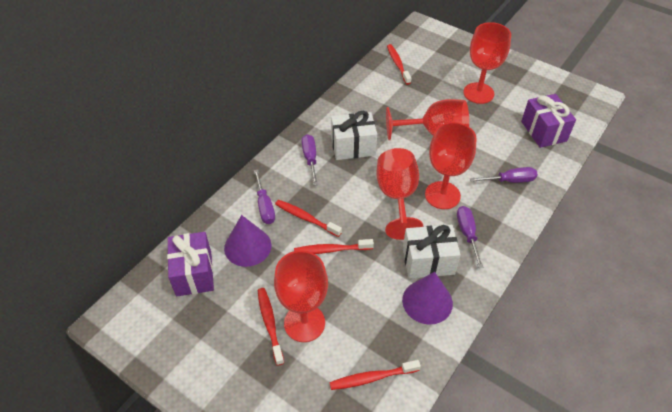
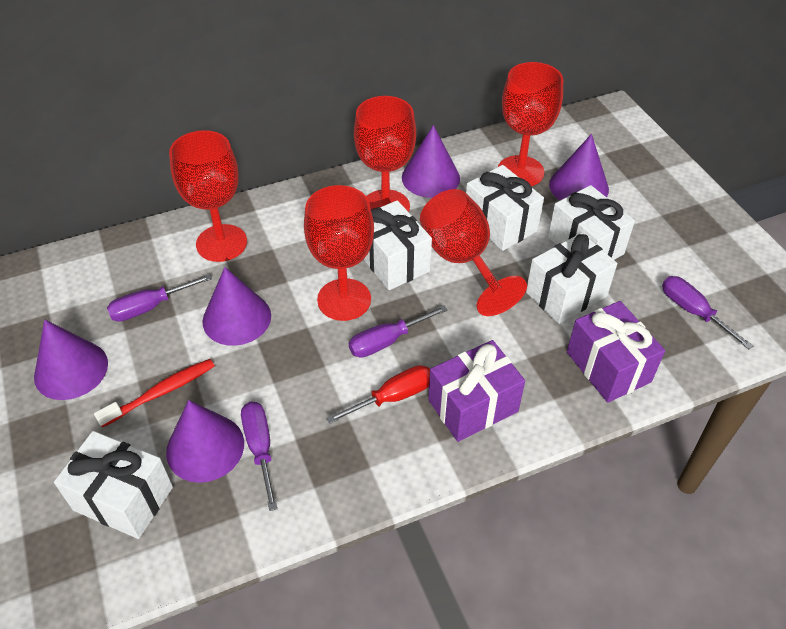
purple cone: [224,215,271,267] [402,272,453,325] = 2 -> [34,320,108,400] [166,400,244,483] [203,267,271,346] [402,125,460,198] [549,134,609,200] = 5
red screwdriver: none = 0 -> [326,365,430,424] = 1
red toothbrush: [258,288,284,366] [275,200,342,237] [294,239,374,254] [329,360,421,390] [387,44,411,85] = 5 -> [94,359,215,427] = 1
white gift: [331,111,377,160] [403,225,461,279] = 2 -> [54,431,173,539] [363,200,432,290] [466,165,544,251] [526,233,617,324] [548,185,635,260] = 5

